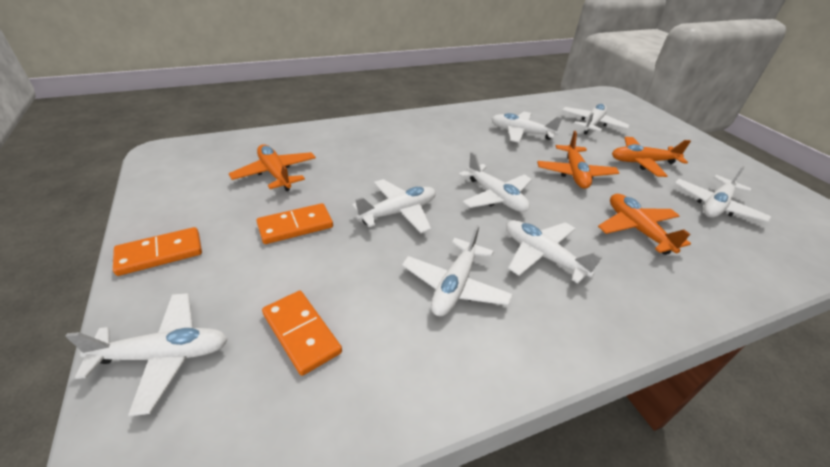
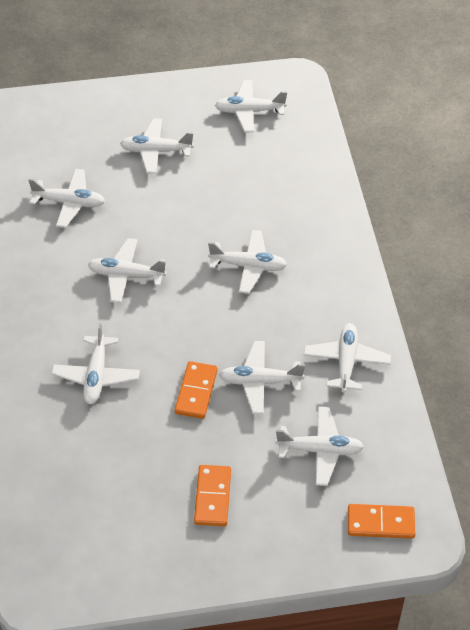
orange plane: [229,144,316,191] [537,131,619,189] [598,194,691,255] [612,137,691,177] = 4 -> none = 0
white plane: [65,293,228,416] [352,179,436,233] [402,225,513,316] [458,152,532,212] [492,112,562,143] [506,220,602,284] [562,104,630,135] [674,166,771,222] = 8 -> [28,169,105,228] [51,323,140,404] [88,238,167,303] [120,118,194,174] [208,230,287,294] [215,80,287,132] [219,341,305,414] [275,407,364,486] [304,323,391,393] = 9

